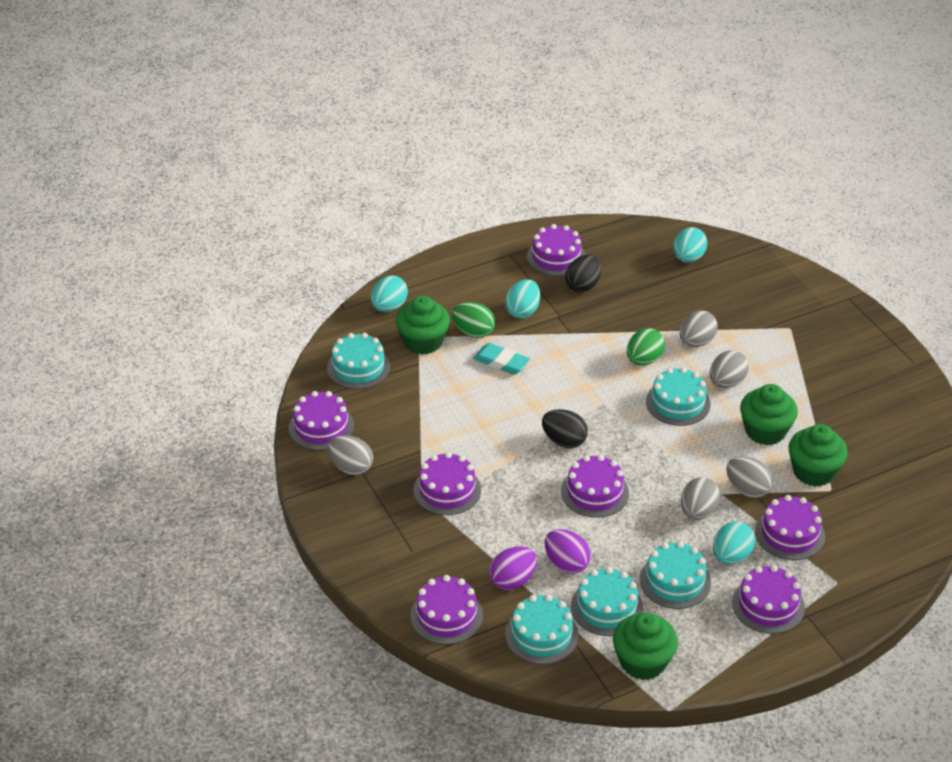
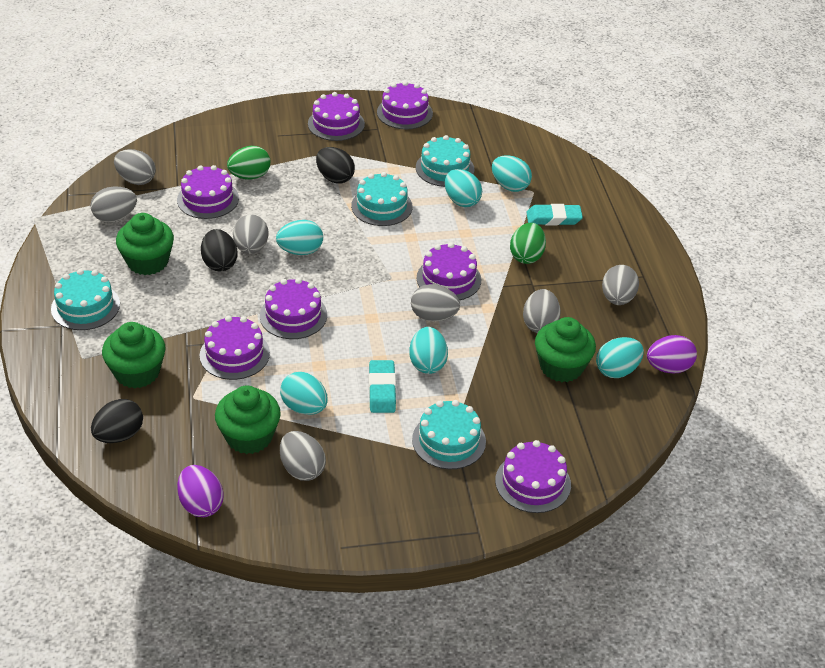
black egg: [542,409,588,448] [565,255,601,292] = 2 -> [91,399,143,443] [201,229,237,271] [316,147,355,184] = 3
grey egg: [328,435,373,475] [680,311,718,347] [681,477,720,520] [710,350,749,388] [726,457,773,498] = 5 -> [90,186,137,223] [114,149,156,185] [233,214,269,254] [280,431,326,481] [411,284,460,321] [523,289,561,333] [602,265,639,305] = 7
turquoise cake: [327,333,390,389] [505,594,579,665] [571,567,643,636] [640,541,711,609] [646,367,711,426] = 5 -> [51,269,120,330] [351,172,412,226] [412,400,486,469] [416,135,474,187] = 4
turquoise egg: [371,276,408,312] [505,279,540,318] [674,227,708,263] [713,521,755,564] = 4 -> [276,220,323,255] [280,372,328,415] [409,327,448,374] [445,169,482,207] [492,155,532,192] [596,337,644,378] = 6
turquoise eraser: [473,343,530,375] = 1 -> [369,360,396,413] [526,204,583,226] = 2

